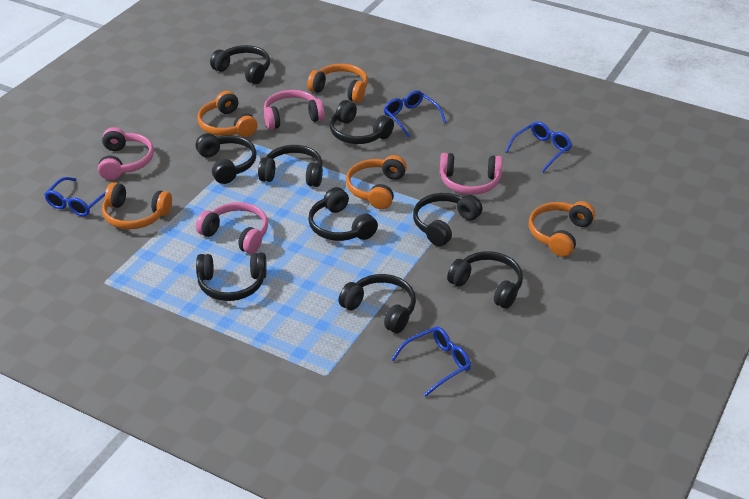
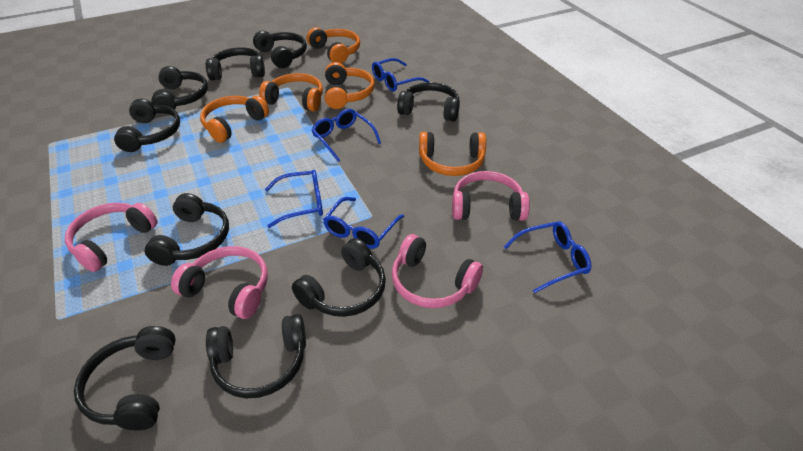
blue glasses: [44,177,105,216] [384,90,446,138] [391,327,471,397] [505,121,572,172] = 4 -> [265,170,323,228] [311,109,381,162] [323,197,404,249] [372,58,430,92] [504,221,591,293] = 5

